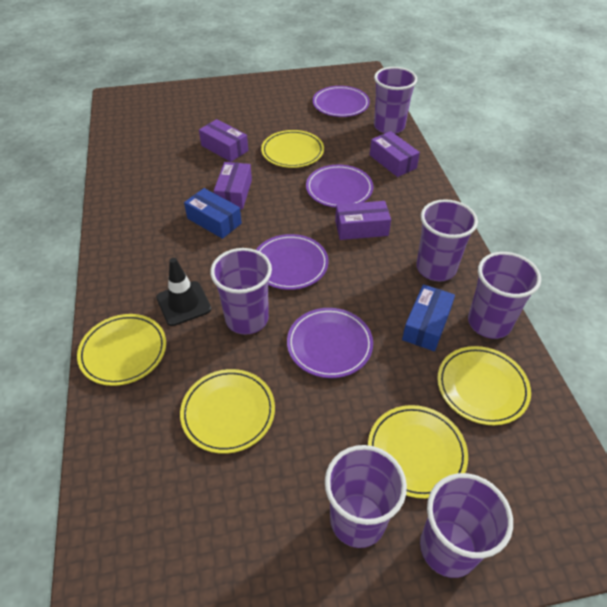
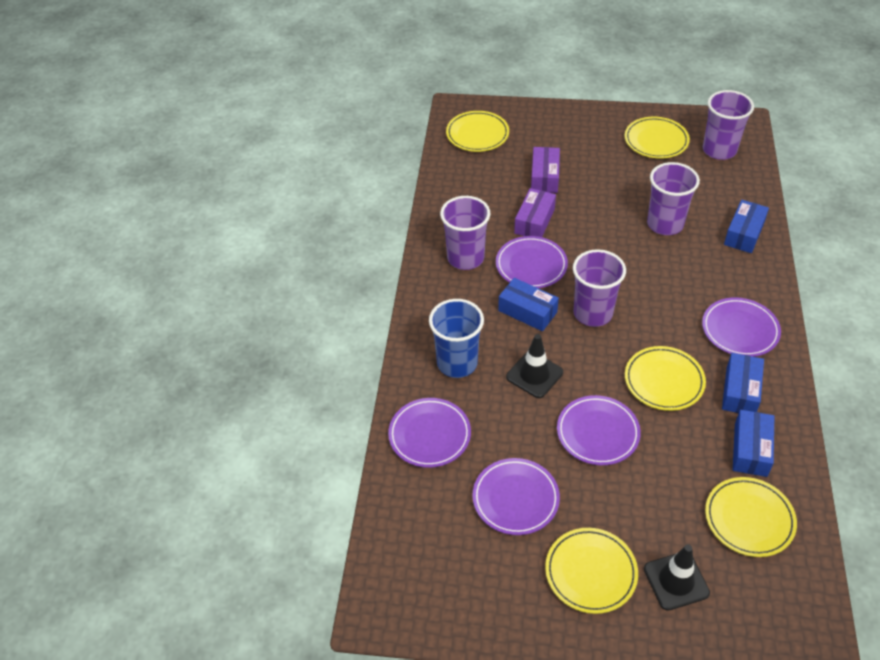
black traffic cone: [156,258,211,326] = 1 -> [506,334,563,398] [644,544,710,611] = 2
blue box: [184,188,242,239] [402,284,455,351] = 2 -> [498,278,559,331] [722,353,764,413] [724,200,769,253] [733,410,774,477] = 4
blue cup: none = 0 -> [429,299,484,378] = 1
purple box: [199,119,248,162] [214,162,252,209] [335,201,391,240] [370,131,420,177] = 4 -> [514,188,556,237] [531,147,560,193] = 2
purple cup: [210,248,272,335] [325,445,407,548] [374,67,417,134] [416,199,478,281] [420,473,513,578] [468,252,541,339] = 6 -> [440,196,490,270] [573,249,626,327] [647,162,700,235] [703,90,754,160] = 4
purple plate: [256,234,329,290] [287,308,373,378] [306,165,373,208] [313,86,370,117] = 4 -> [388,398,471,468] [472,458,560,535] [496,236,568,288] [557,395,641,465] [702,297,781,357] = 5

